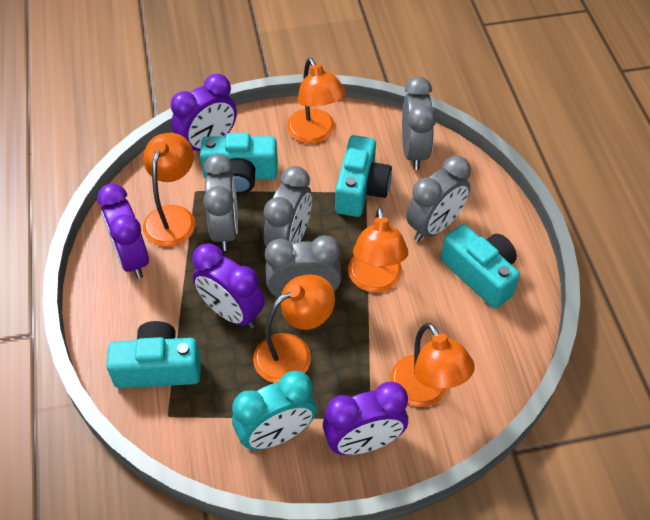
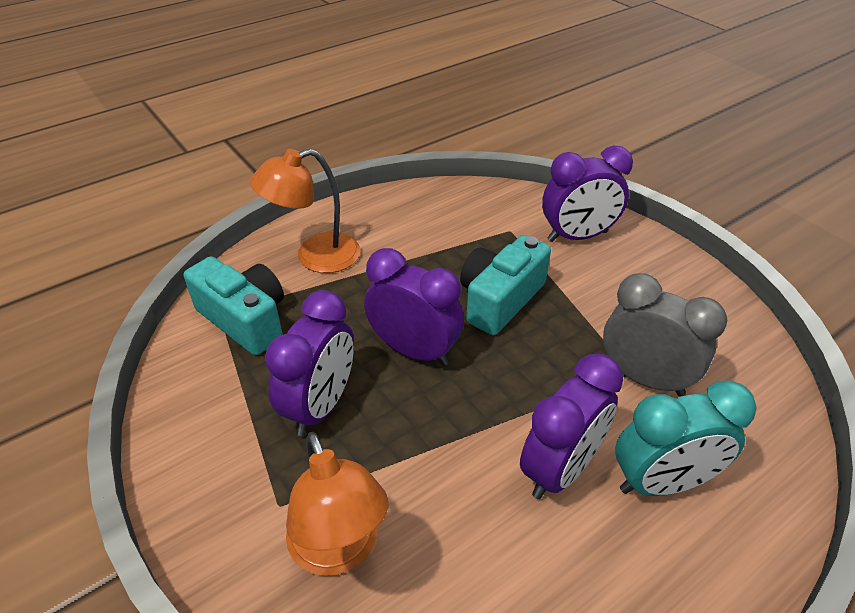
grey clock: [203,154,238,251] [264,166,312,247] [265,236,342,299] [402,77,436,170] [406,156,471,242] = 5 -> [603,273,727,396] = 1
orange lamp: [143,133,195,247] [253,275,335,383] [287,58,346,144] [348,207,408,293] [390,323,475,407] = 5 -> [250,149,360,273] [286,432,389,576] = 2
turquoise camera: [106,321,201,388] [200,133,278,194] [335,135,392,217] [441,224,520,308] = 4 -> [184,256,284,355] [460,235,551,335] = 2

